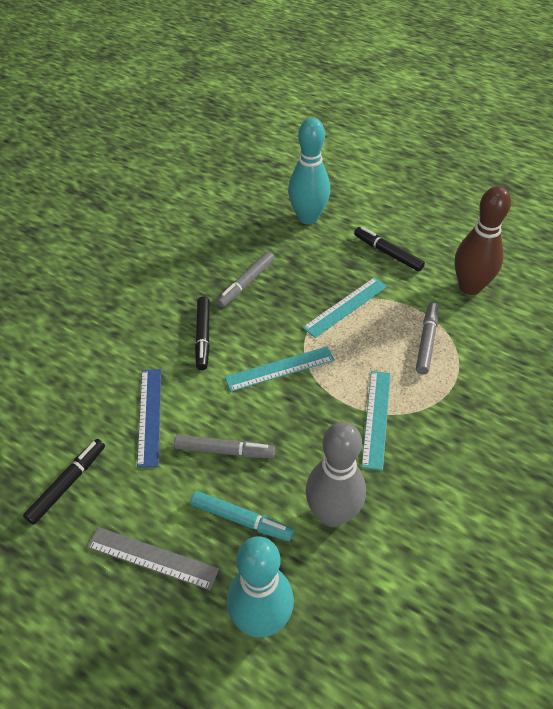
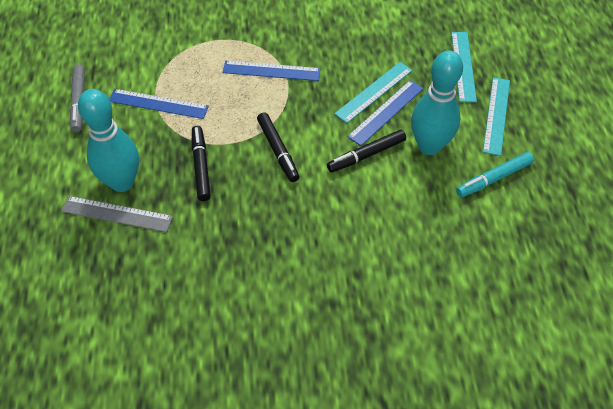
blue ruler: [137,369,161,468] = 1 -> [109,89,209,119] [223,61,320,81] [347,80,424,146] = 3
brown bowling pin: [454,186,511,295] = 1 -> none = 0
grey bowling pin: [306,422,366,527] = 1 -> none = 0
grey marker: [174,435,275,458] [216,252,274,308] [416,302,439,374] = 3 -> [70,64,85,132] = 1

